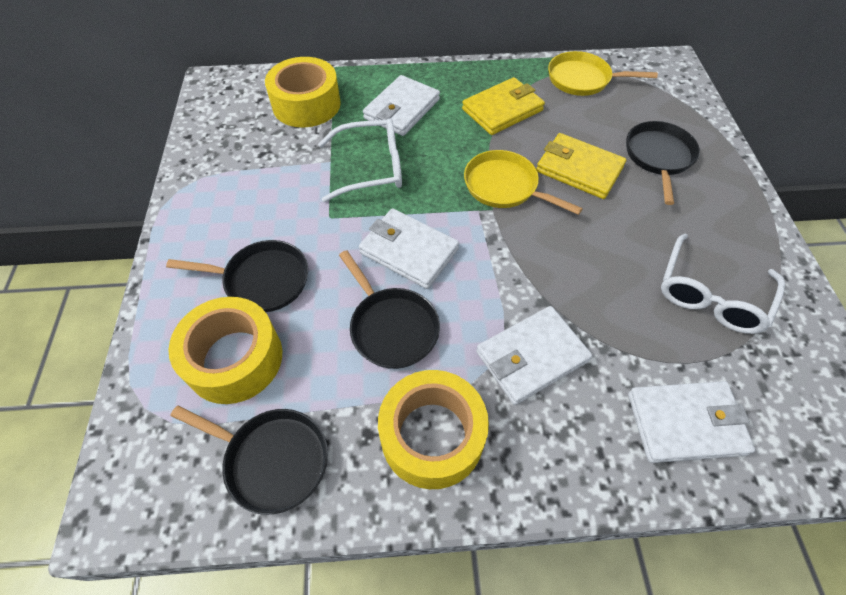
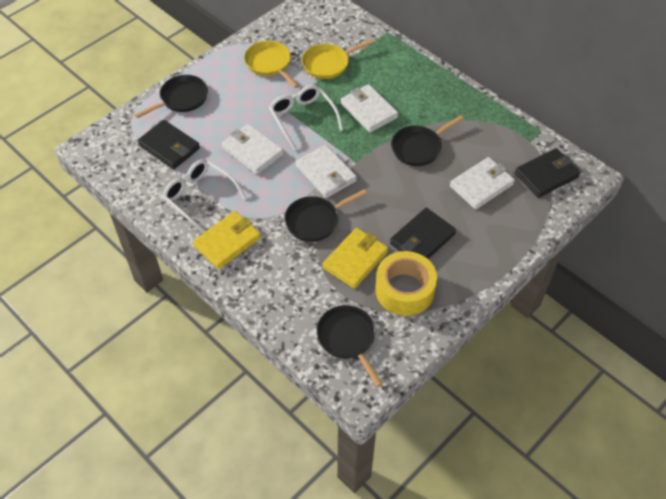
black wallet: none = 0 -> [137,120,200,169] [390,208,456,259] [515,148,580,198] = 3
yellow tape: [169,297,282,404] [265,57,341,127] [378,370,489,489] = 3 -> [375,251,437,316] = 1

